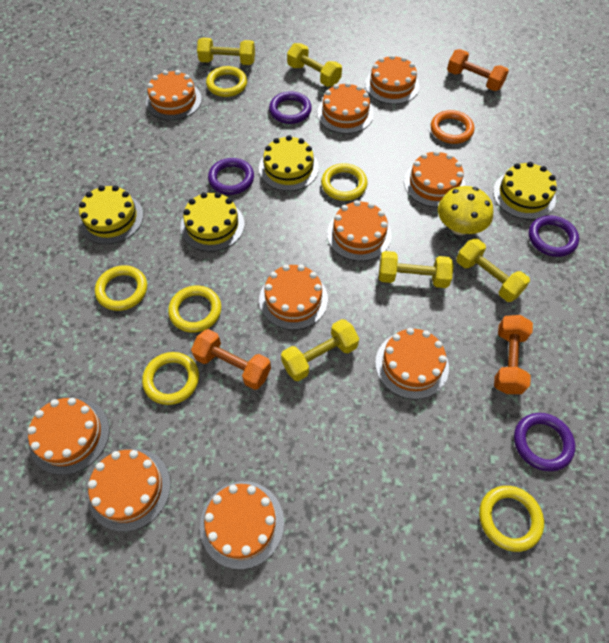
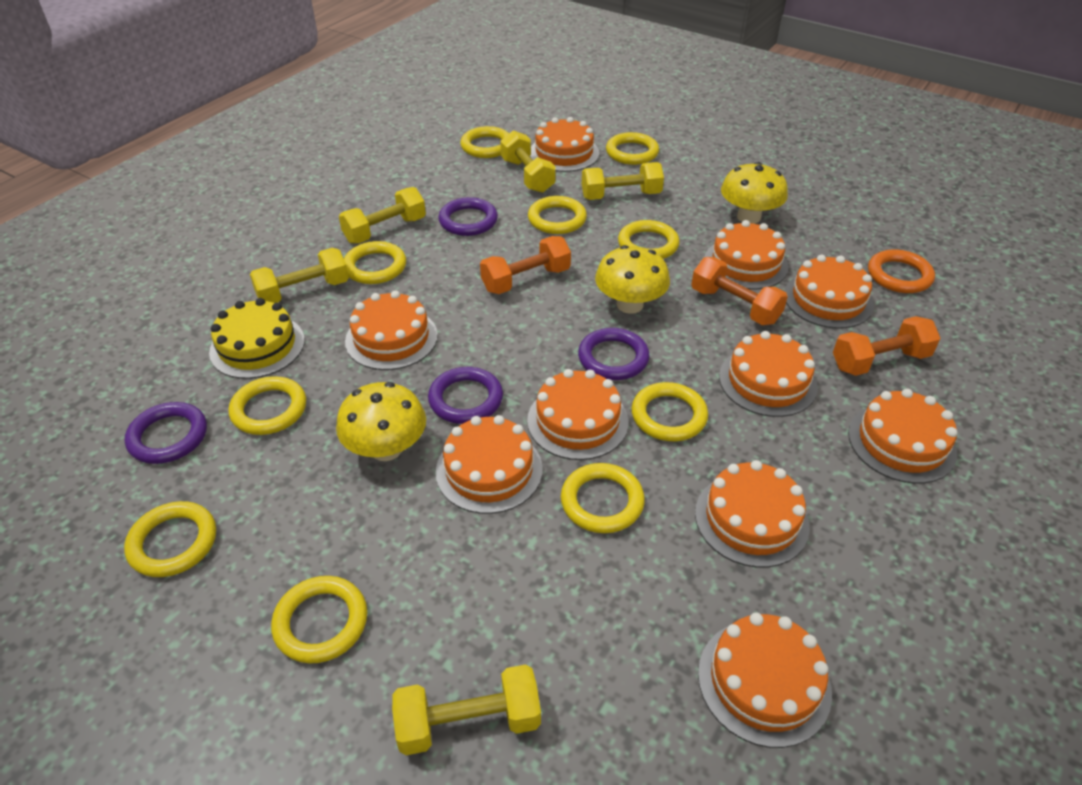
yellow cake: [79,185,143,244] [180,192,245,252] [259,135,319,191] [493,162,557,220] = 4 -> [209,298,305,379] = 1
yellow mushroom: [438,186,493,235] = 1 -> [336,382,426,461] [595,245,670,314] [721,162,788,224] = 3
yellow ring: [95,265,147,311] [142,352,199,405] [168,285,221,333] [206,66,247,97] [321,163,368,201] [479,486,544,552] = 6 -> [124,501,216,577] [229,376,306,435] [271,576,367,664] [344,241,406,284] [461,126,509,158] [528,196,587,234] [561,463,645,533] [606,132,659,165] [618,220,679,259] [632,382,708,441] = 10

